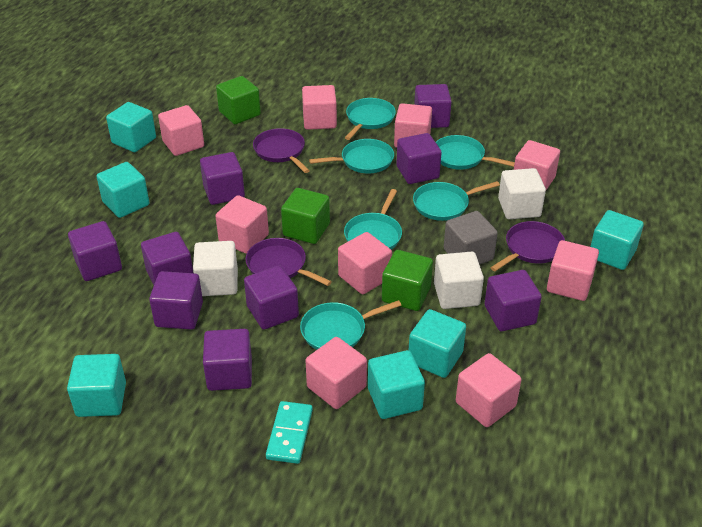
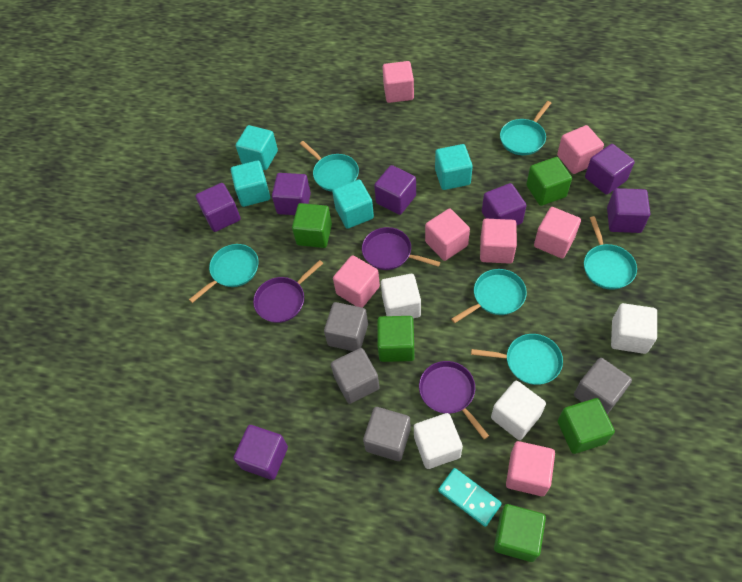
green cube: [216,76,261,124] [281,188,330,244] [382,250,433,311] = 3 -> [292,203,332,248] [377,316,415,362] [494,504,546,562] [526,157,572,206] [558,398,615,454] = 5
grey cube: [444,211,498,265] = 1 -> [324,302,368,351] [331,348,380,404] [363,407,411,461] [574,358,632,414] = 4
pink cube: [158,105,204,156] [215,195,269,254] [302,85,337,130] [305,337,367,409] [338,232,392,294] [394,103,432,148] [456,353,521,427] [514,140,560,190] [547,240,599,301] = 9 -> [333,255,380,308] [383,61,414,103] [425,209,470,261] [480,219,517,264] [506,441,555,496] [534,207,581,258] [557,125,604,174] = 7
purple cube: [68,221,122,281] [141,232,193,285] [149,271,203,330] [200,152,245,205] [203,329,252,391] [244,265,299,330] [396,133,442,184] [414,84,452,128] [484,270,542,331] = 9 -> [195,183,241,232] [233,425,288,480] [272,173,311,215] [374,165,416,215] [482,183,527,225] [585,144,635,194] [607,188,650,233] = 7
turquoise cube: [67,354,126,417] [96,162,149,218] [106,102,156,152] [368,350,425,419] [409,309,466,378] [590,210,644,270] = 6 -> [231,160,270,207] [236,125,278,170] [332,179,374,229] [435,144,473,190] = 4
white cube: [193,241,238,296] [434,252,484,309] [498,168,546,219] = 3 -> [381,274,421,318] [414,413,463,469] [491,381,546,440] [611,303,657,354] = 4

